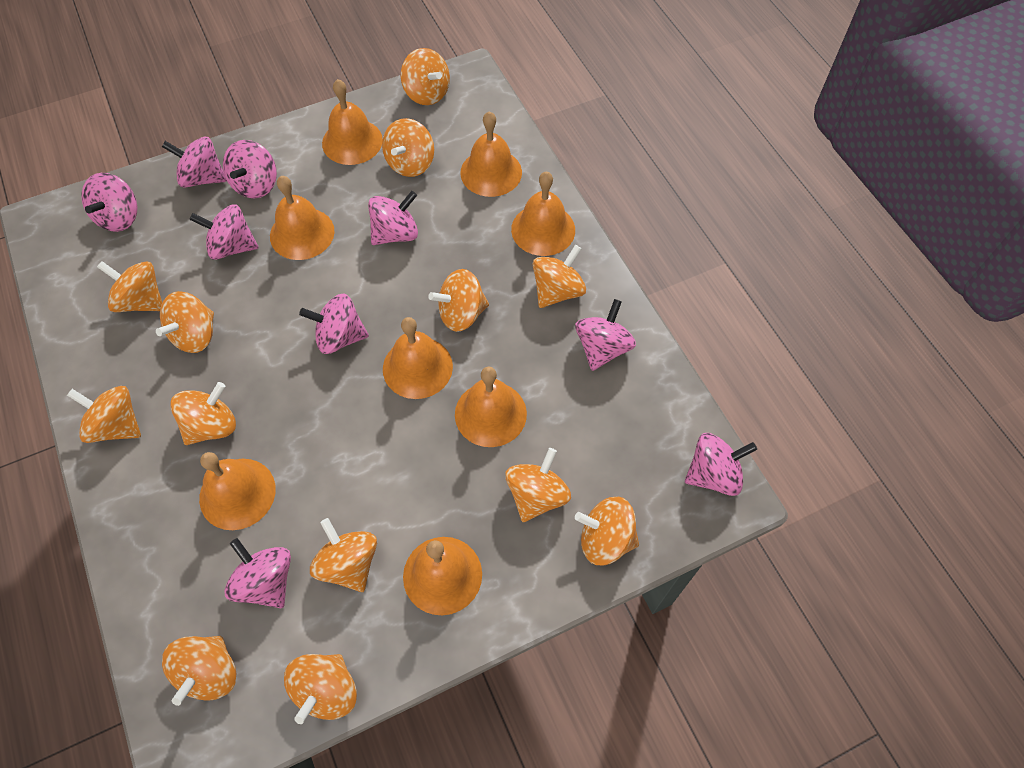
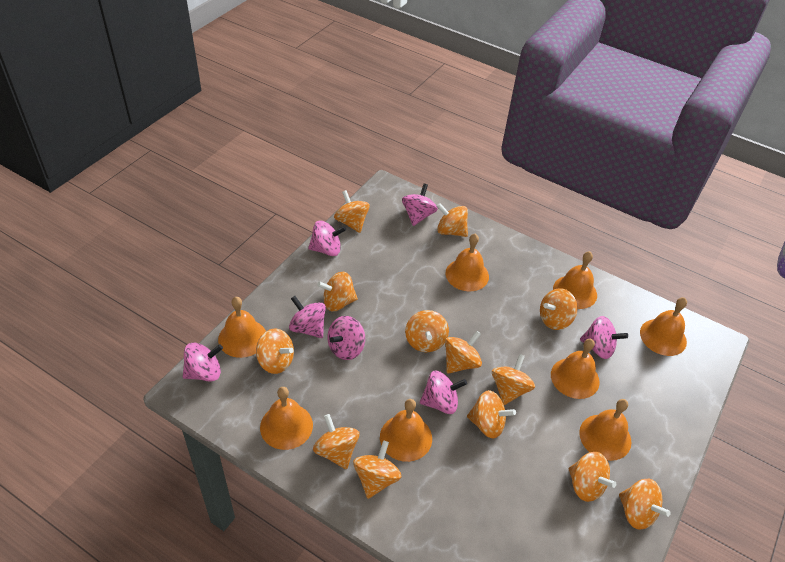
pink spinning top: [81,173,138,232] [162,137,227,188] [189,204,259,260] [223,140,277,199] [224,538,291,608] [299,294,369,354] [368,191,418,245] [575,299,636,371] [685,433,757,496] = 9 -> [183,343,223,382] [289,296,326,338] [308,221,346,256] [327,316,365,360] [402,184,438,226] [420,371,467,414] [580,316,628,359] = 7

